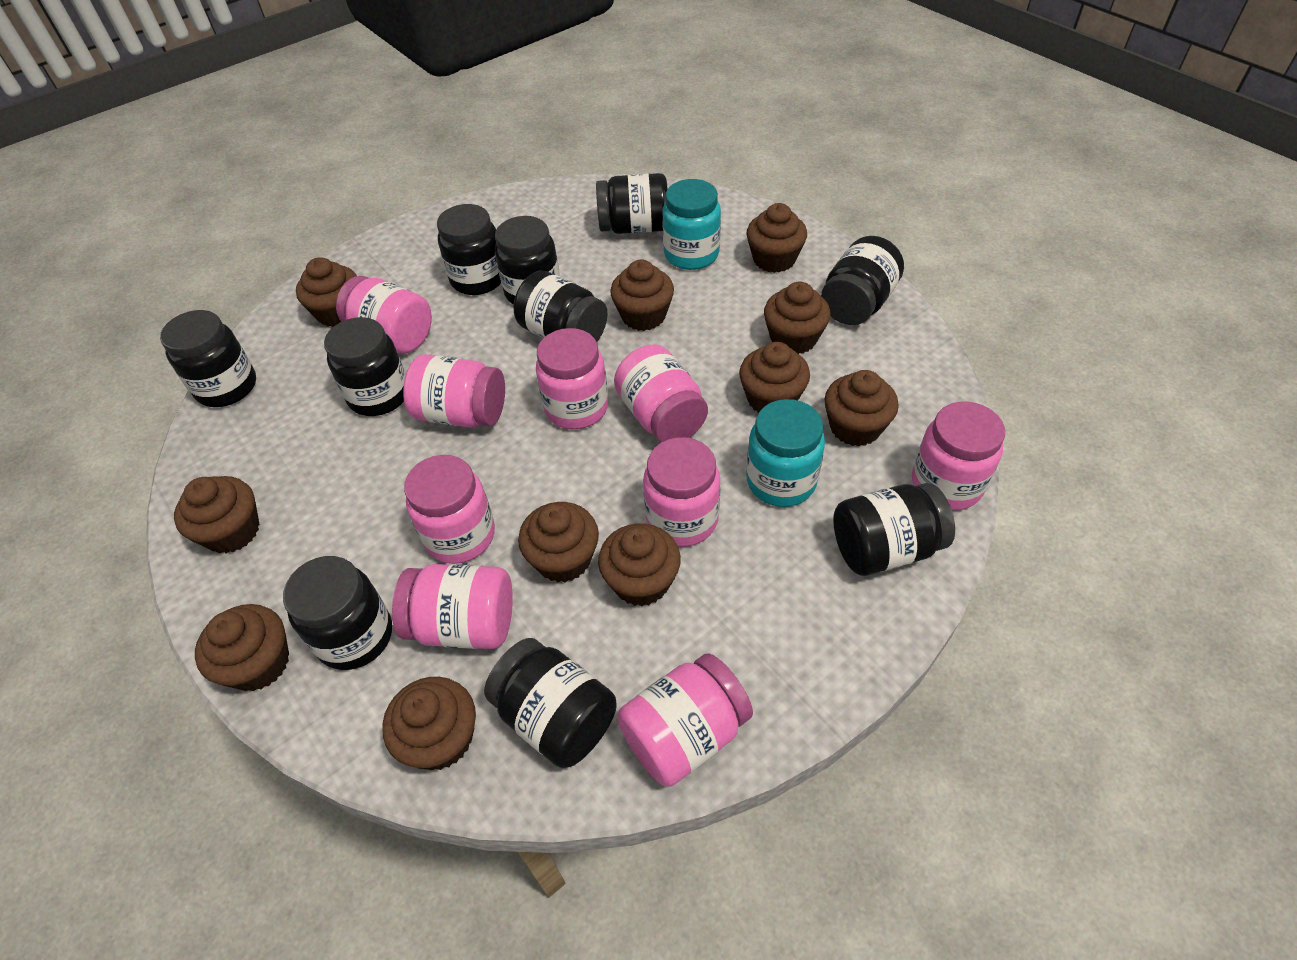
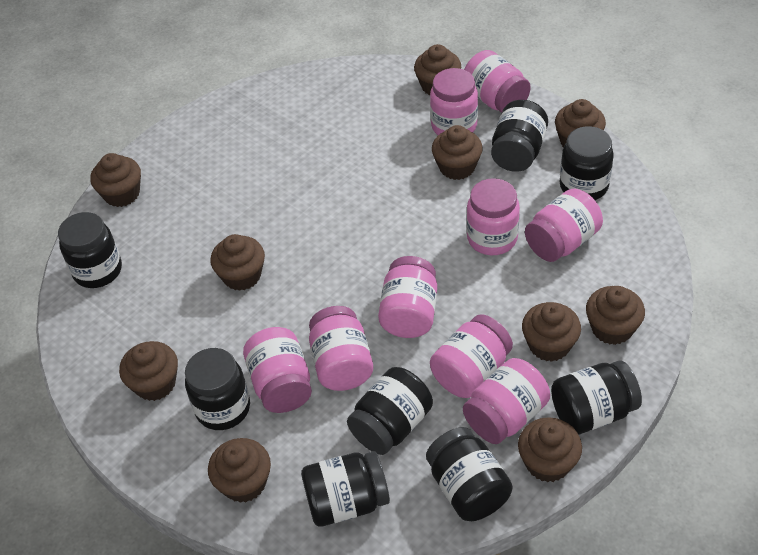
black jar: [160,310,256,407] [283,556,392,670] [324,317,406,416] [437,204,501,295] [484,638,617,768] [495,216,560,305] [514,271,607,342] [596,173,668,234] [821,236,904,325] [833,483,955,576] = 10 -> [58,212,122,288] [185,348,250,430] [301,451,390,527] [347,367,433,455] [426,427,513,521] [491,100,548,172] [551,360,642,435] [559,126,614,200] = 8
brown cupcake: [174,476,259,553] [195,604,289,691] [296,257,357,327] [382,677,476,770] [518,502,599,582] [598,523,681,606] [610,260,674,331] [739,342,810,413] [746,203,807,273] [764,281,830,354] [825,370,899,447] = 11 -> [90,153,141,207] [119,341,178,401] [208,438,271,503] [210,234,265,291] [414,44,461,95] [432,125,483,180] [518,417,582,482] [522,302,581,362] [555,99,606,147] [586,286,645,345] = 10
turquoise jar: [662,179,721,270] [746,399,825,507] = 2 -> none = 0

